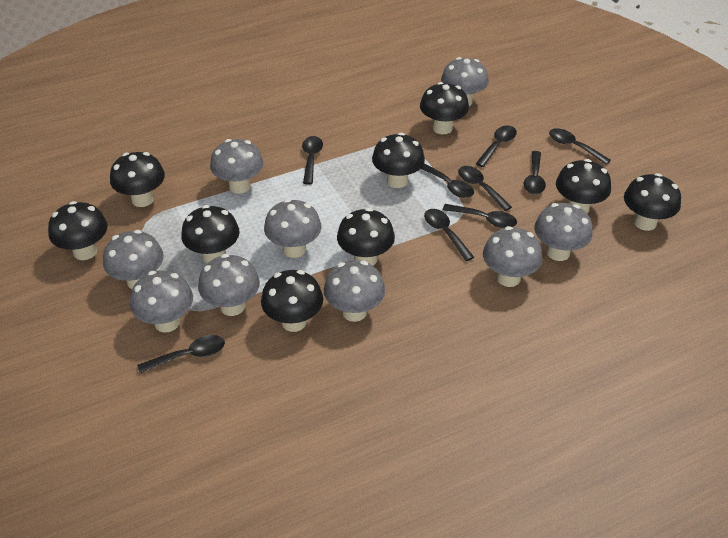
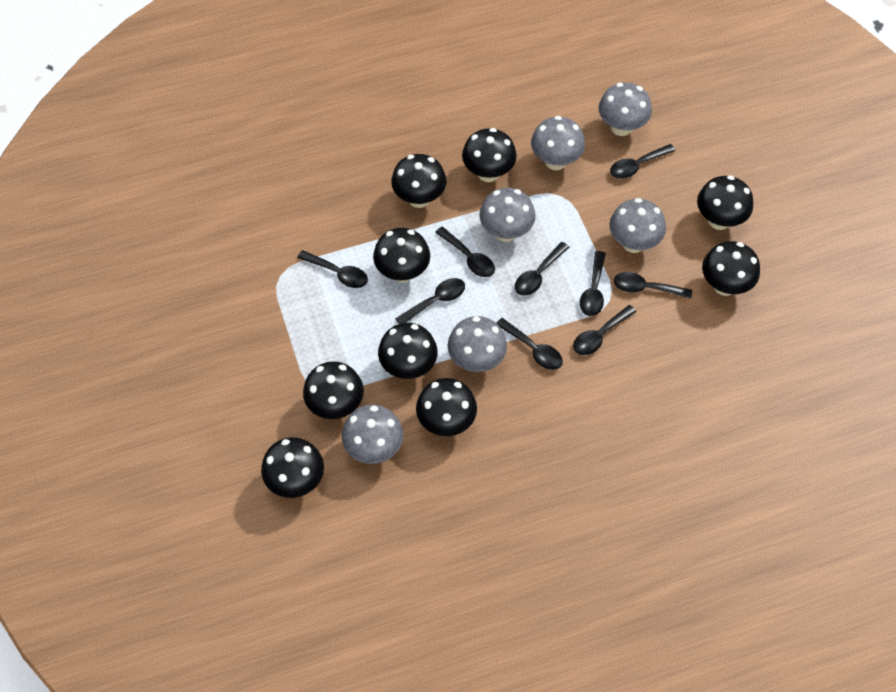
grey mushroom: [103,230,163,289] [130,270,193,333] [198,254,260,316] [210,139,264,194] [264,199,321,258] [324,260,385,322] [441,57,489,106] [483,226,542,287] [534,203,593,261] = 9 -> [342,405,403,464] [448,316,507,372] [479,188,535,242] [531,116,585,170] [599,83,652,136] [609,198,666,253] = 6

